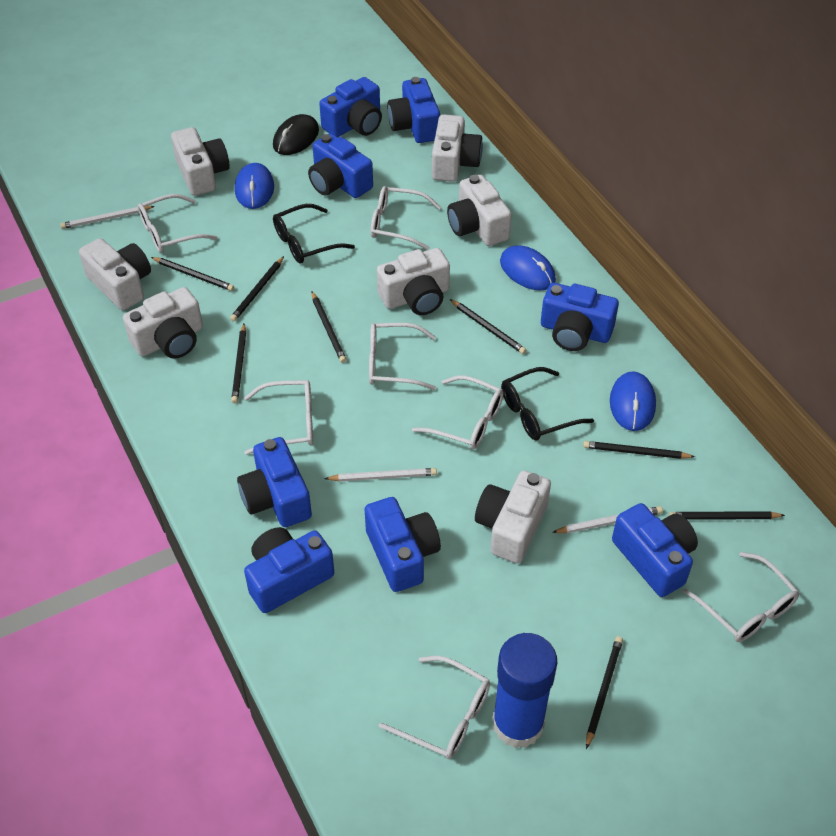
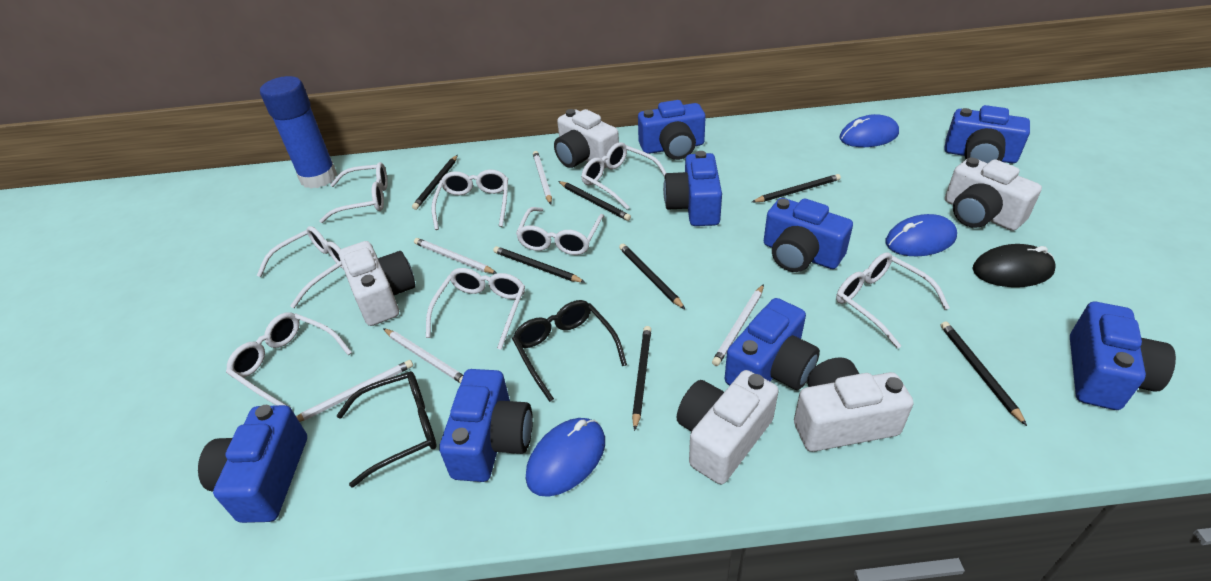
black pencil: [151,257,234,291] [230,256,284,322] [231,324,246,403] [312,292,346,363] [450,299,526,354] [583,441,695,459] [586,636,623,749] [669,511,785,520] = 8 -> [412,155,458,210] [493,246,585,282] [558,181,631,221] [619,244,685,309] [632,326,651,431] [752,174,841,202] [941,321,1027,426] = 7
white camera: [79,238,151,310] [123,287,203,359] [171,127,230,196] [377,248,450,315] [432,114,483,182] [447,175,512,246] [475,471,551,563] = 7 -> [339,241,416,326] [554,109,619,169] [676,370,779,484] [794,357,913,452] [945,157,1042,231] = 5
white glasses: [138,194,217,253] [244,380,313,455] [369,323,436,390] [371,186,441,250] [379,656,490,759] [412,375,504,450] [683,552,800,642] = 7 -> [226,312,352,408] [257,226,343,308] [320,162,388,223] [426,268,525,350] [432,170,508,230] [516,207,604,255] [581,142,666,210] [836,252,950,349] = 8
white pencil: [60,206,155,229] [324,468,437,482] [552,506,663,533] = 3 -> [296,360,413,422] [383,328,463,383] [414,238,497,274] [533,151,552,204] [712,284,764,366] = 5

